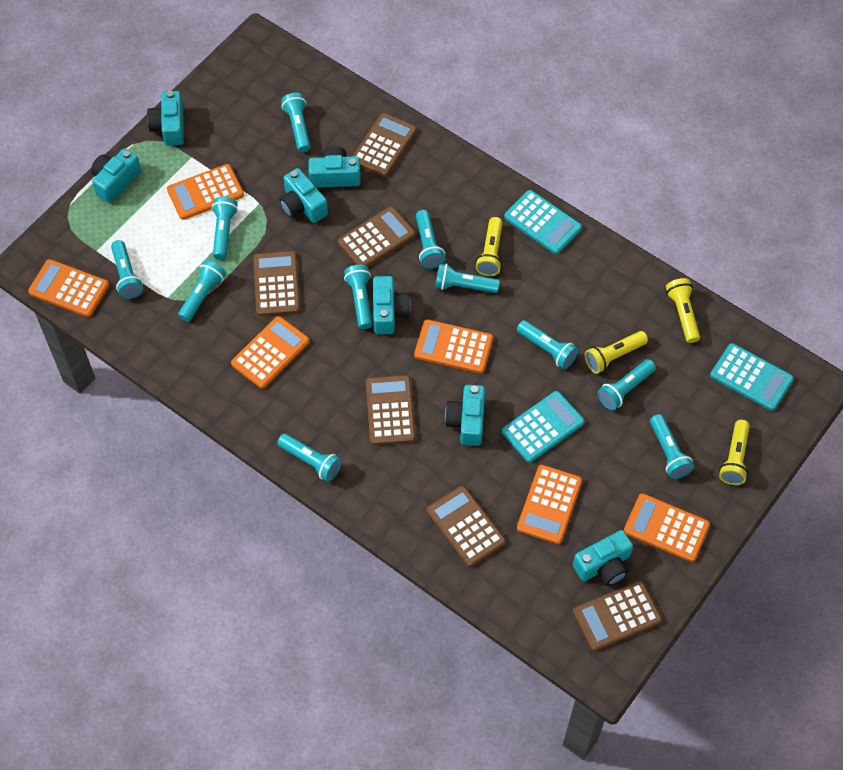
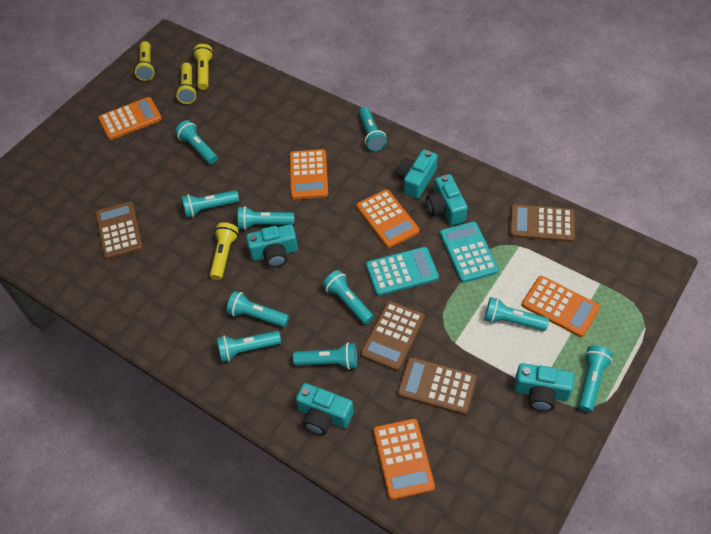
brown calculator: [253,251,300,316] [338,206,416,267] [353,113,417,177] [366,375,416,445] [427,486,506,567] [573,581,662,651] = 6 -> [95,201,143,260] [361,301,425,371] [397,357,477,415] [509,204,575,242] = 4
orange calculator: [28,259,109,317] [167,164,244,220] [231,316,310,389] [414,320,493,373] [517,465,582,544] [624,493,710,562] = 6 -> [98,97,162,140] [290,149,328,199] [356,189,419,248] [373,419,435,500] [522,276,600,337] = 5
turquoise calculator: [502,391,585,462] [504,190,582,254] [710,343,794,411] = 3 -> [366,247,439,296] [440,221,499,283] = 2
turquoise camera: [91,148,141,203] [147,91,184,146] [279,168,328,223] [308,146,361,188] [373,276,411,334] [445,385,485,446] [573,530,633,586] = 7 -> [246,224,298,267] [296,383,354,435] [397,150,438,199] [426,174,468,225] [514,363,574,411] = 5
turquoise flashlight: [111,240,143,299] [178,260,226,322] [212,196,238,260] [277,434,342,482] [281,93,311,152] [344,265,372,329] [416,210,446,269] [435,263,500,293] [517,320,578,369] [597,359,656,411] [650,414,694,479] = 11 -> [175,120,218,164] [182,190,239,218] [217,331,281,362] [227,291,289,327] [238,206,294,230] [293,343,357,369] [323,270,374,324] [359,107,387,151] [484,297,549,331] [578,346,613,412] = 10

